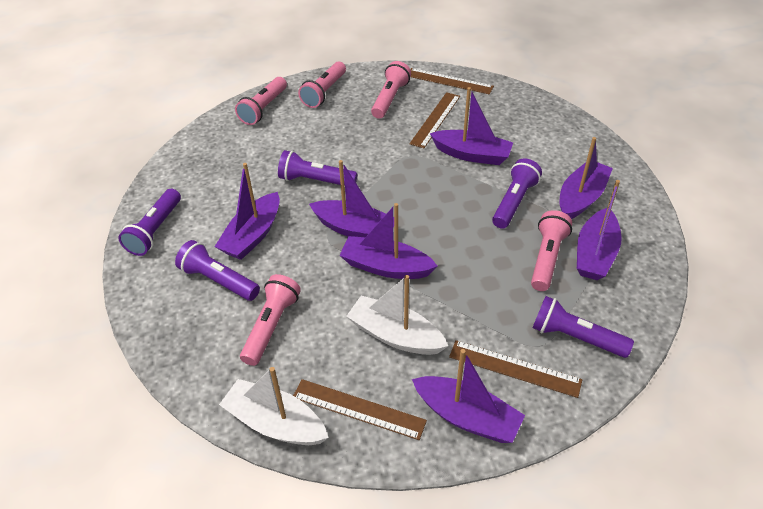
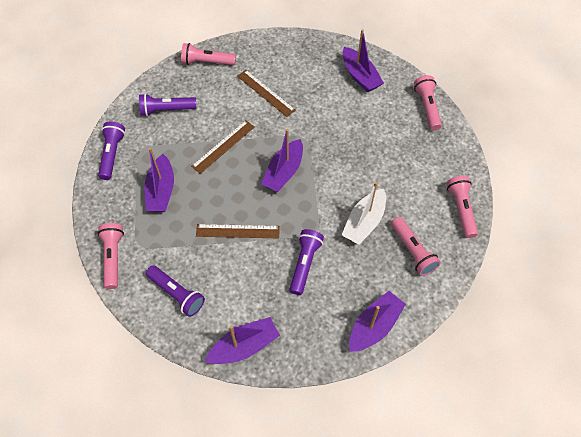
brown ruler: [293,379,427,440] [409,92,460,148] [410,68,494,95] [449,340,582,398] = 4 -> [191,120,254,174] [196,224,280,238] [237,70,296,117] = 3
purple boat: [215,163,280,260] [309,160,394,237] [339,203,437,279] [412,349,525,443] [430,87,513,165] [559,137,613,219] [577,180,622,280] = 7 -> [145,148,174,212] [205,317,280,364] [261,129,303,192] [343,29,384,92] [349,291,406,352] = 5
purple flashlight: [118,189,181,256] [175,240,260,301] [278,150,357,186] [492,158,542,229] [532,296,634,358] = 5 -> [98,121,125,180] [139,93,197,116] [146,265,205,317] [289,229,324,295] = 4
white boat: [219,367,329,445] [346,275,448,355] = 2 -> [342,182,386,245] = 1

